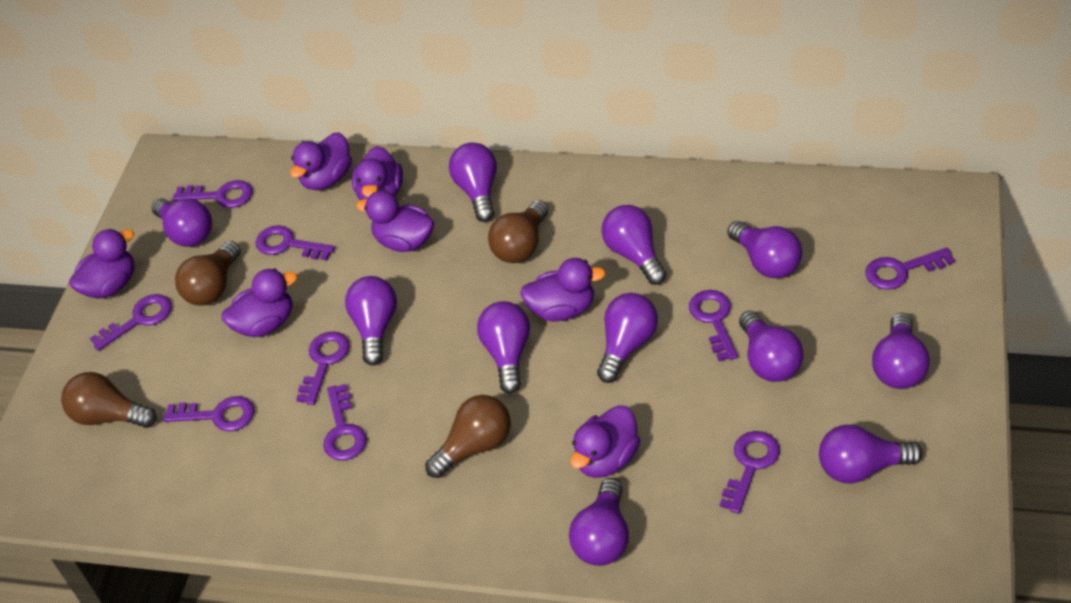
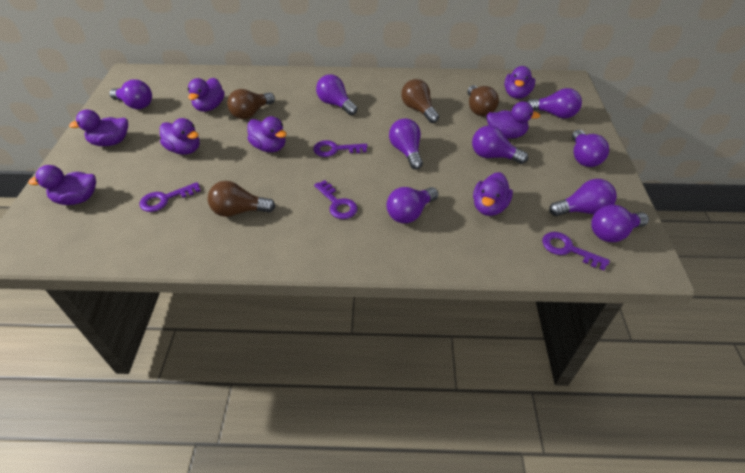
purple duck: [69,229,135,299] [222,268,297,337] [290,132,352,190] [352,146,403,200] [356,191,434,252] [520,258,606,322] [570,405,640,478] = 7 -> [28,165,96,205] [69,109,128,146] [160,118,200,154] [188,78,225,112] [247,116,287,152] [473,172,513,216] [487,101,540,139] [504,66,535,99] = 8
purple key: [90,294,172,351] [163,396,254,431] [173,180,252,208] [256,225,335,260] [296,332,350,405] [323,384,367,461] [689,290,738,361] [720,431,780,514] [865,247,955,290] = 9 -> [139,182,201,212] [313,140,368,157] [314,180,358,219] [542,232,610,270] = 4
purple light bulb: [151,198,212,247] [345,276,397,365] [449,143,497,222] [477,301,530,393] [569,478,629,566] [597,293,658,383] [601,205,667,285] [727,221,802,278] [739,310,804,382] [819,425,923,484] [872,313,930,389] = 11 -> [109,79,152,109] [316,74,357,115] [386,187,438,223] [389,118,423,170] [472,125,528,164] [527,88,582,119] [549,179,617,216] [572,130,609,167] [591,205,649,242] = 9

